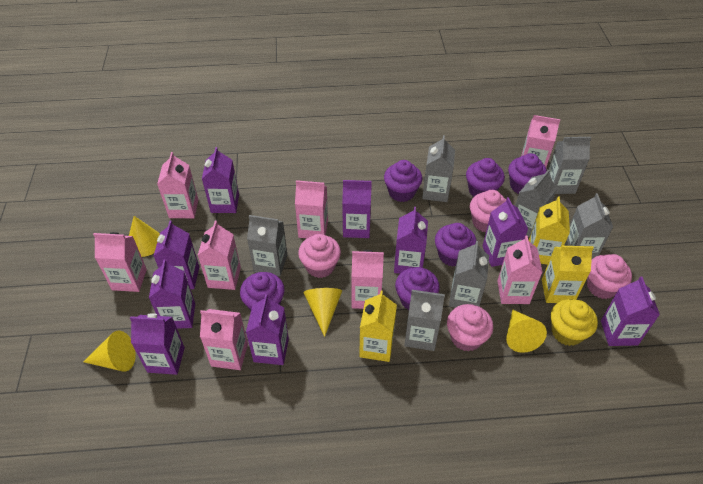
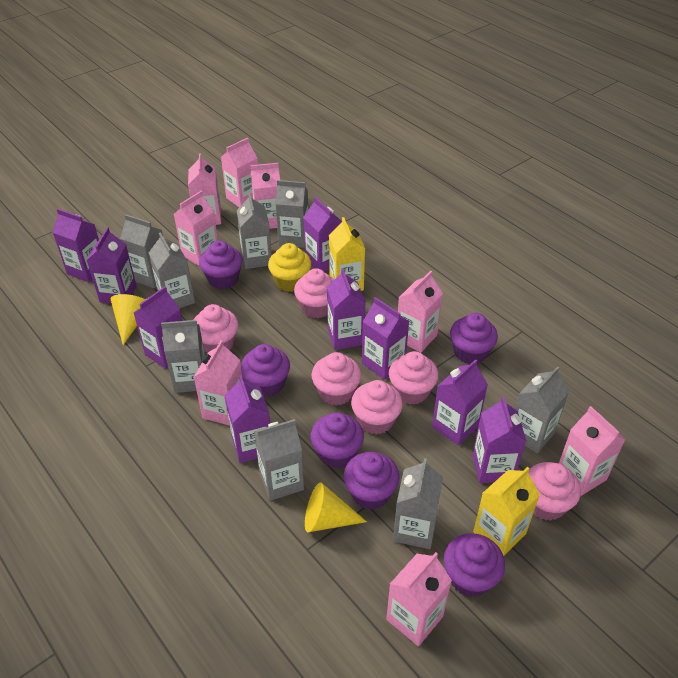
grey carton: [247,215,287,276] [404,290,445,351] [422,135,455,202] [449,241,489,308] [515,170,557,237] [548,137,591,194] [565,193,613,259] = 7 -> [120,214,163,288] [149,232,195,308] [161,320,205,393] [237,193,272,269] [254,419,304,501] [275,180,308,248] [393,458,443,549] [515,366,569,453] = 8
pink cupcake: [298,234,341,278] [447,304,493,352] [470,190,506,233] [587,254,632,299] = 4 -> [194,304,239,354] [294,268,334,318] [311,352,361,406] [351,380,403,435] [389,351,439,405] [528,462,581,521] = 6
yellow carton: [359,291,397,362] [528,196,570,265] [542,246,594,303] = 3 -> [329,217,365,291] [473,467,540,556] = 2
yellow cone: [84,331,136,372] [129,216,160,257] [303,288,342,337] [506,309,547,353] = 4 -> [111,294,145,345] [305,482,367,532] = 2

